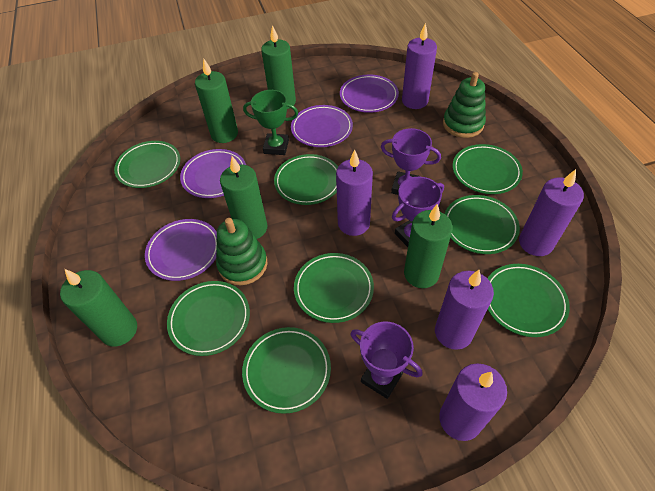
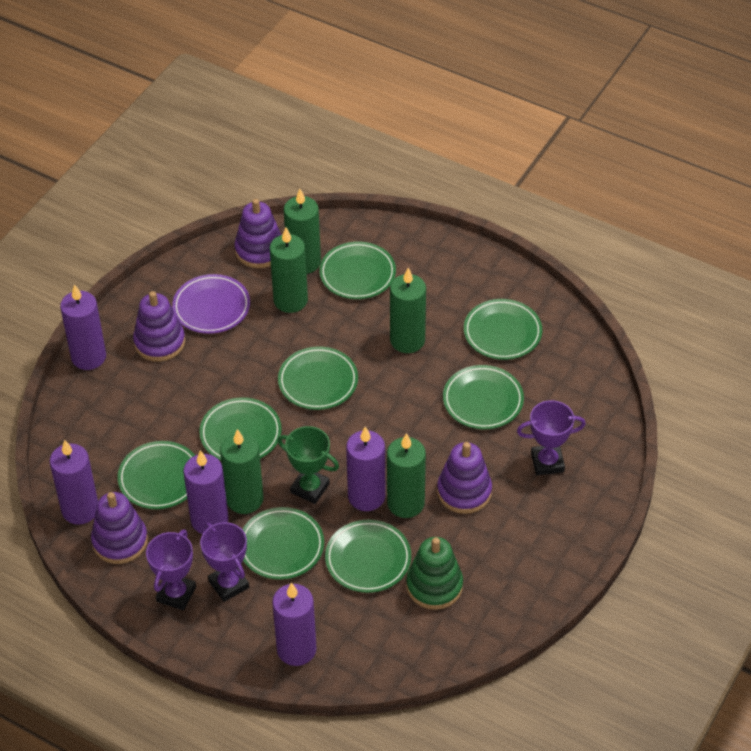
green stacking toy: [216,218,268,285] [443,72,486,138] = 2 -> [406,537,463,610] = 1
purple plate: [145,219,217,281] [180,149,246,198] [291,105,353,147] [340,74,399,113] = 4 -> [172,274,250,334] = 1
purple stacking toy: none = 0 -> [91,492,148,564] [133,291,185,362] [234,199,281,268] [437,442,492,514] = 4

